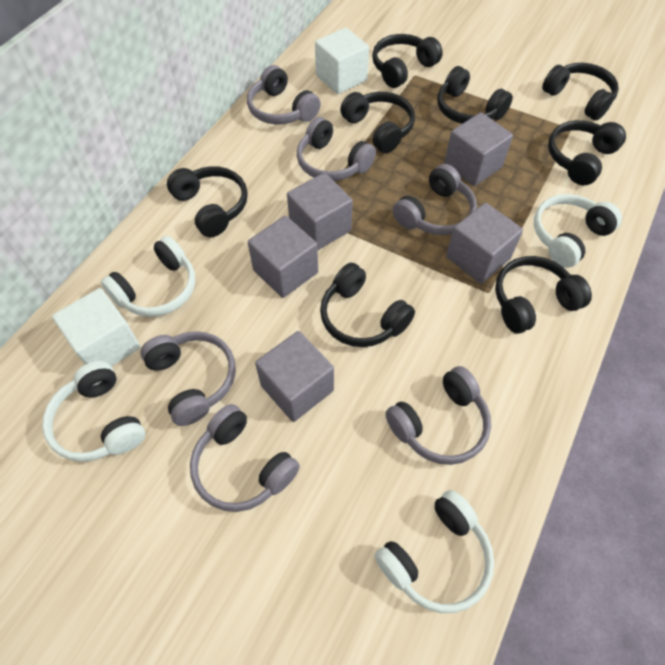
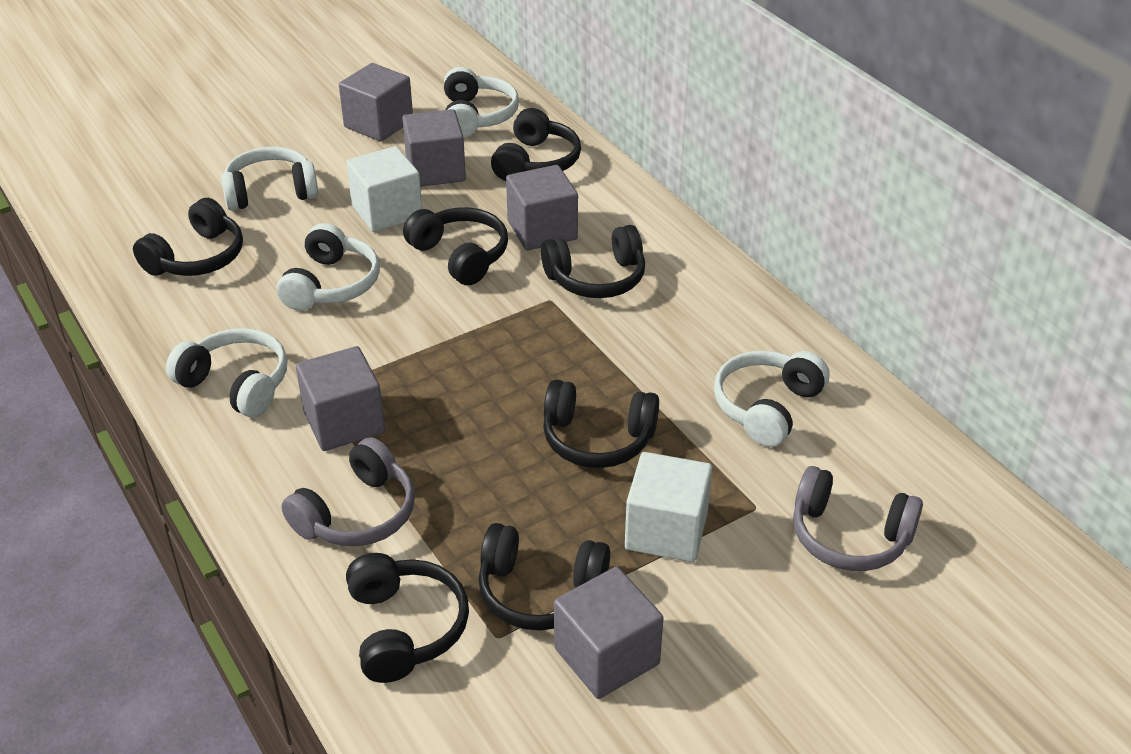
black headphones: [167,166,248,237] [320,262,415,347] [340,92,415,153] [372,34,443,88] [437,66,513,124] [495,256,592,334] [542,63,619,121] [548,120,626,185] = 8 -> [133,198,243,276] [346,553,469,683] [403,207,508,285] [478,523,610,631] [491,108,581,181] [541,225,645,298] [543,379,659,468] = 7
grey headphones: [141,331,236,426] [190,404,300,512] [247,65,321,125] [297,117,376,181] [385,366,491,465] [393,164,477,235] = 6 -> [281,437,415,546] [793,466,923,571] = 2
white headphones: [42,361,145,462] [101,236,195,317] [375,490,494,613] [534,194,622,268] = 4 -> [166,328,287,417] [221,147,318,211] [277,223,380,311] [444,67,519,137] [714,351,830,447] = 5

